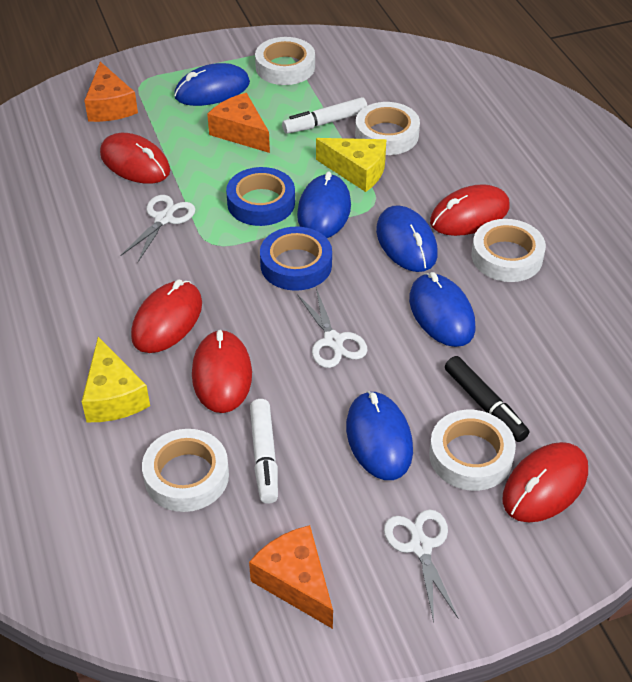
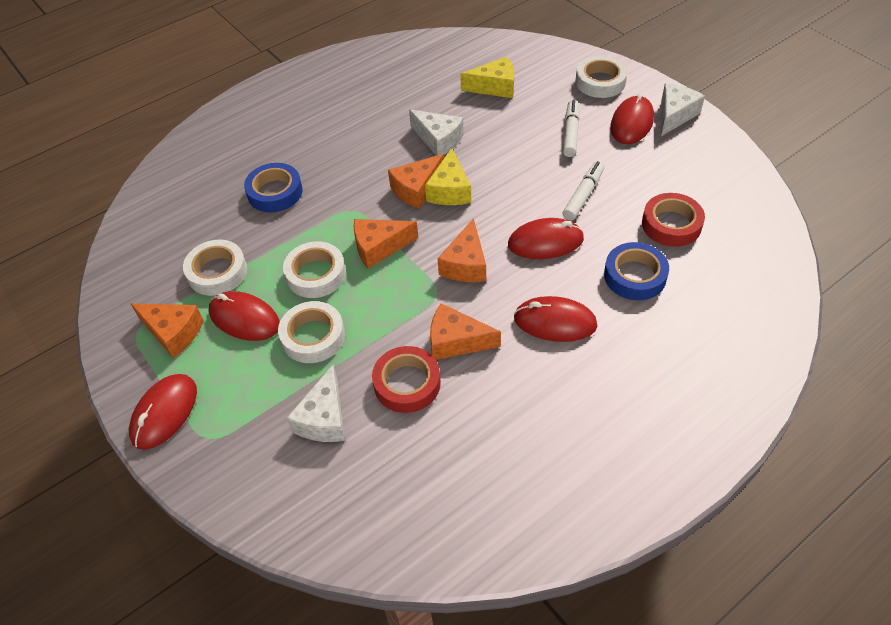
black marker: [445,356,529,442] = 1 -> none = 0
blue mouse: [174,63,250,106] [297,171,351,238] [346,391,413,480] [376,205,438,272] [409,272,476,347] = 5 -> none = 0
orange cheese: [84,62,138,122] [207,93,270,153] [249,525,333,629] = 3 -> [131,304,204,358] [354,219,418,269] [388,154,444,209] [430,303,501,360] [438,218,486,282] = 5
red tape: none = 0 -> [372,346,441,413] [642,193,705,247] = 2
white cheese: none = 0 -> [286,365,345,442] [409,109,464,156] [661,83,705,136] = 3
white scissors: [121,195,195,262] [297,288,367,368] [384,510,459,622] = 3 -> none = 0
white tape: [142,429,229,512] [255,37,315,85] [355,102,420,155] [429,410,516,491] [472,219,546,282] = 5 -> [183,240,247,296] [278,301,345,363] [283,241,346,298] [576,56,628,98] = 4

